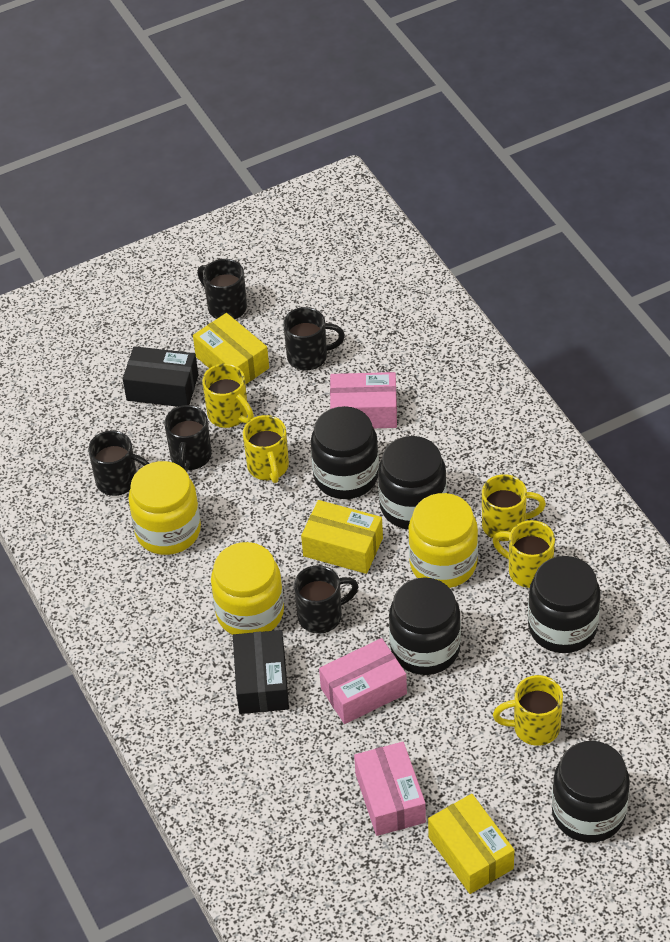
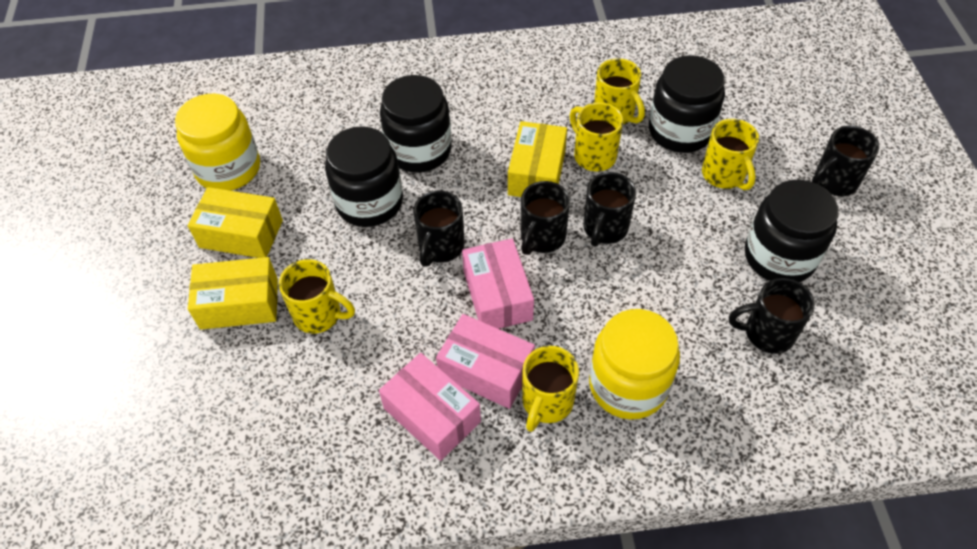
black box: [123,346,198,407] [233,630,289,714] = 2 -> none = 0
black jar: [311,406,379,499] [378,436,446,529] [389,577,461,675] [528,556,601,653] [552,741,630,843] = 5 -> [325,126,403,227] [380,75,452,173] [649,55,725,153] [745,180,839,282] = 4
yellow jar: [128,461,201,555] [211,542,284,635] [408,493,478,588] = 3 -> [175,94,260,191] [589,309,680,420] = 2

